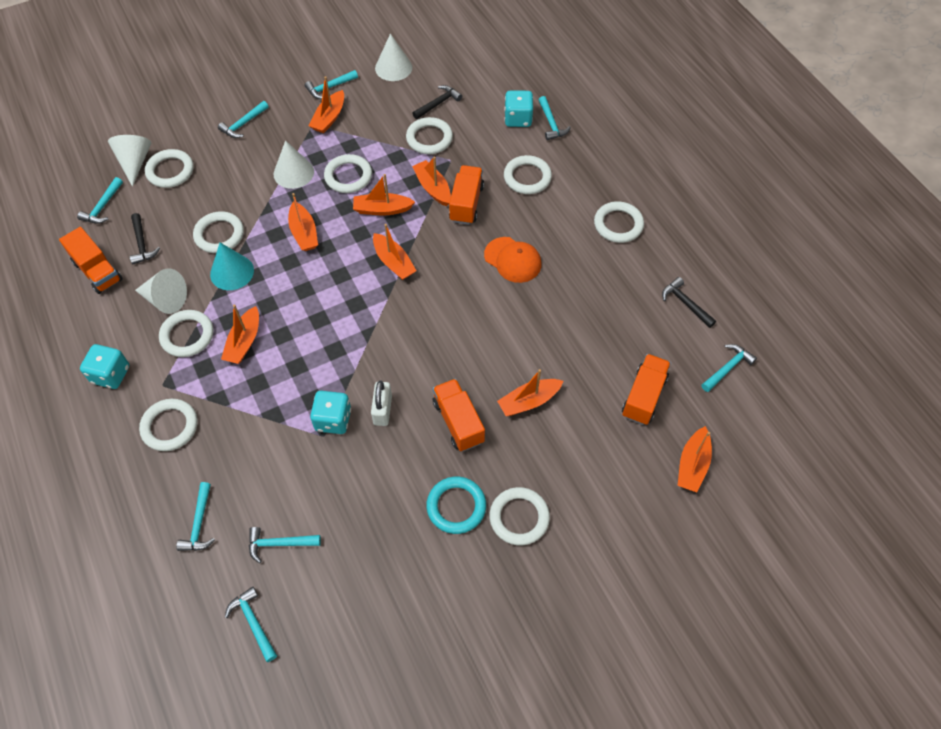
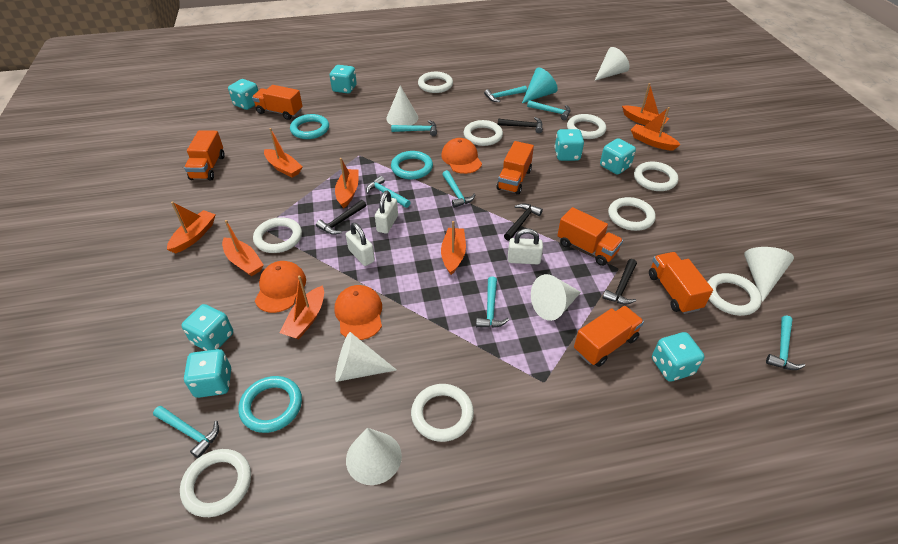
black hammer: [129,213,160,264] [412,85,462,119] [662,277,716,328] = 3 -> [316,200,366,235] [498,117,543,133] [504,203,543,241] [603,259,637,305] = 4
orange cap: [484,237,541,283] = 1 -> [255,261,306,313] [334,285,382,340] [441,138,482,174] = 3
orange truck: [59,227,123,294] [433,379,485,451] [449,165,484,225] [622,354,671,425] = 4 -> [184,130,225,181] [252,85,303,120] [497,141,534,195] [557,207,623,266] [574,306,644,367] [649,252,713,314] = 6
turquoise dice: [80,344,129,389] [310,391,351,434] [504,91,533,127] = 3 -> [181,304,233,351] [184,349,231,398] [228,79,258,110] [330,65,357,93] [555,129,584,161] [600,138,636,175] [652,332,705,382] = 7
turquoise ring: [426,477,486,534] = 1 -> [239,376,302,433] [290,114,329,139] [391,151,433,180] = 3
white cone: [108,135,151,187] [135,269,187,314] [274,140,314,189] [375,33,412,81] = 4 -> [335,332,397,382] [346,428,402,485] [386,86,418,125] [531,274,581,321] [594,47,630,81] [744,247,794,302] = 6
white padlock: [371,381,392,426] = 1 -> [346,223,375,266] [375,191,398,234] [508,228,543,264] = 3

